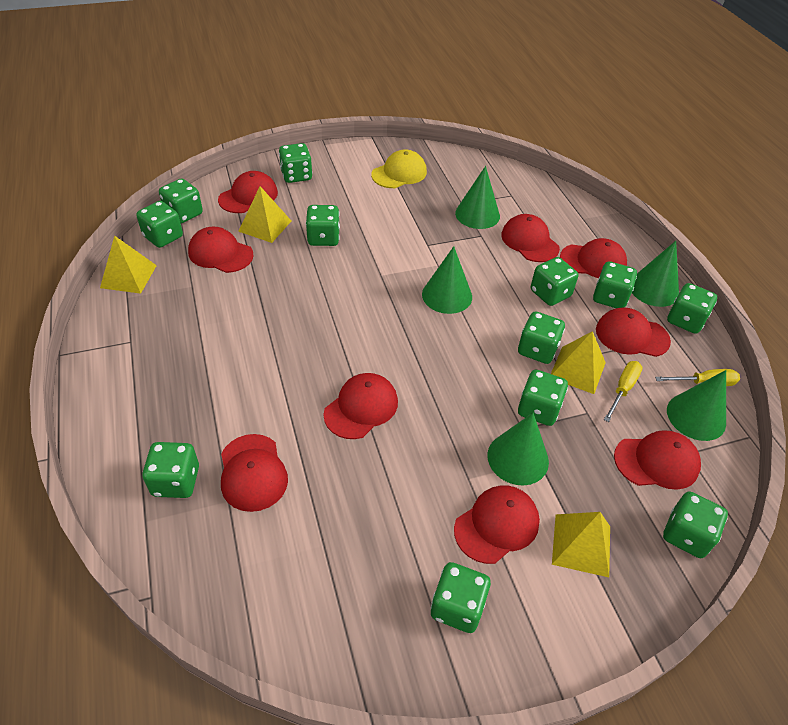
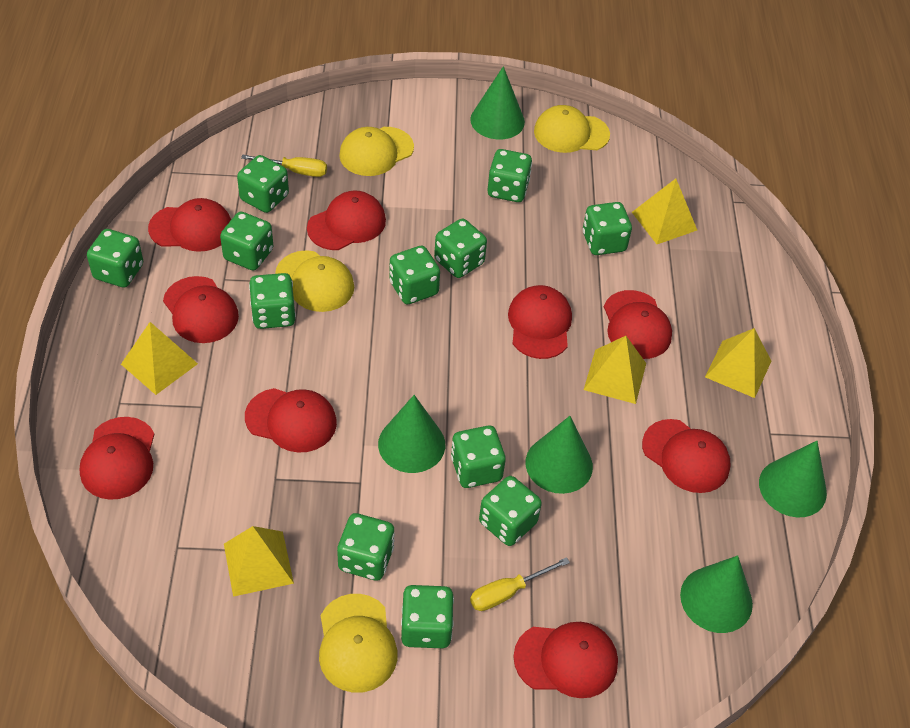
yellow cap: [371,149,427,188] = 1 -> [275,250,354,312] [319,594,398,693] [339,127,414,176] [534,105,610,153] = 4
yellow pyramid: [100,235,157,294] [238,186,291,243] [551,331,606,394] [552,512,610,577] = 4 -> [121,322,198,395] [224,526,294,597] [584,336,646,404] [632,179,697,244] [705,328,771,398] = 5

